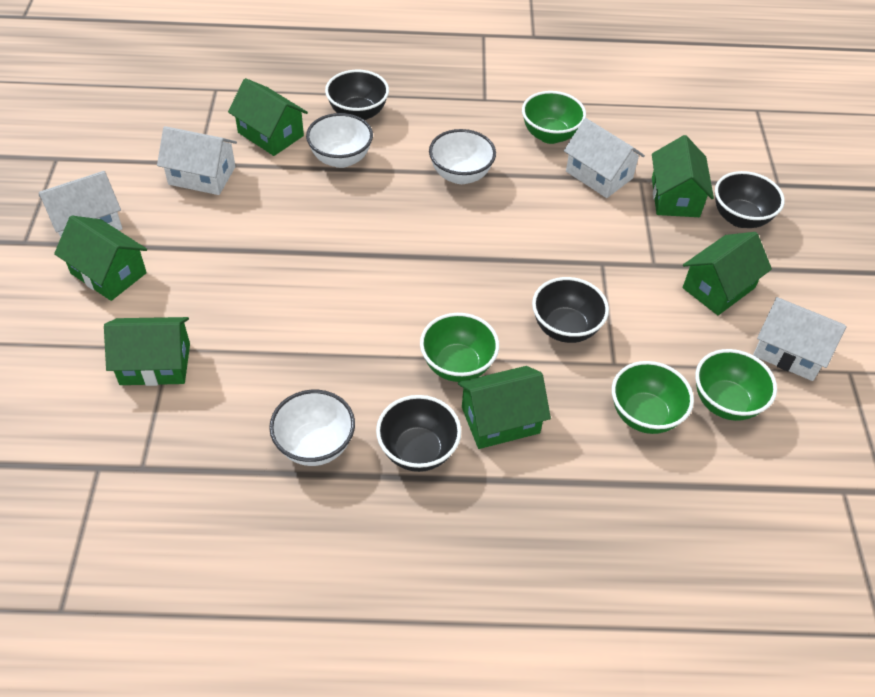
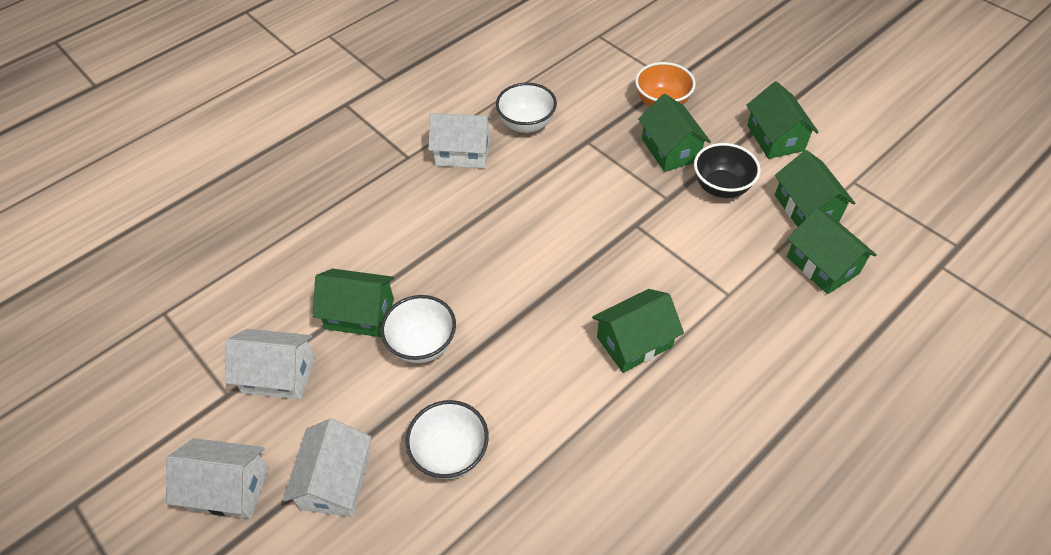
black bowl: [325,70,389,120] [376,395,461,472] [532,277,609,343] [715,171,785,228] = 4 -> [694,143,761,198] = 1
green bowl: [420,313,499,382] [522,91,586,144] [612,361,694,434] [695,349,777,421] = 4 -> none = 0
orange bowl: none = 0 -> [635,62,696,107] = 1

